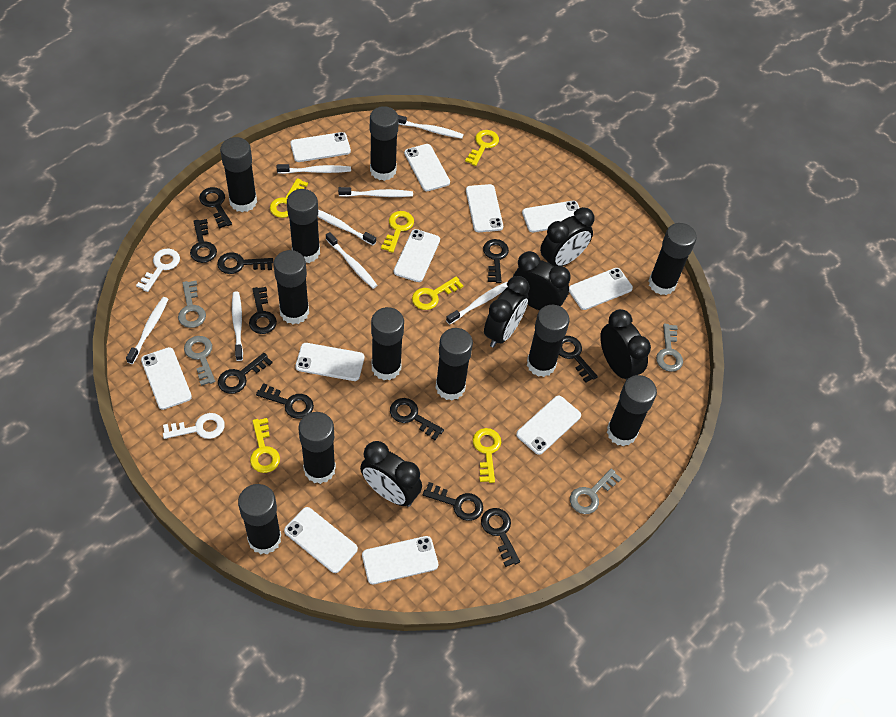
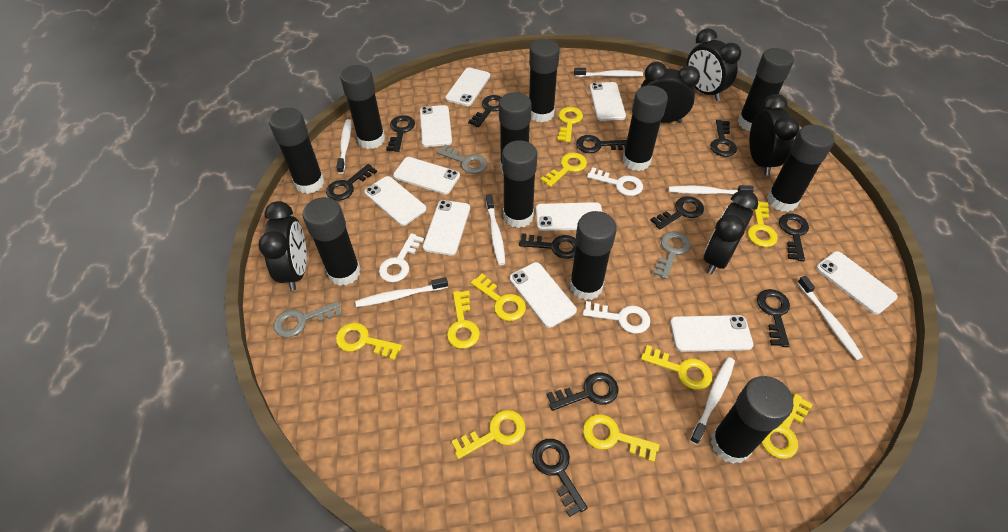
grey key: [178,281,206,328] [184,336,215,386] [570,468,622,514] [656,324,683,372] = 4 -> [274,301,342,338] [437,145,487,174] [652,231,691,279] = 3
white key: [136,248,180,292] [163,413,225,439] = 2 -> [379,233,424,282] [583,301,651,334] [587,167,643,196] = 3
white phone: [141,347,192,410] [284,507,358,573] [290,132,351,162] [295,343,364,381] [362,536,438,584] [394,229,440,282] [404,144,450,191] [466,184,503,232] [516,396,581,455] [522,201,579,232] [569,268,633,310] = 11 -> [364,176,427,226] [393,157,460,194] [420,105,452,147] [423,200,470,255] [445,68,490,106] [510,262,577,328] [536,202,602,231] [590,82,626,121] [670,315,754,352] [816,251,898,315] = 10
white toothbrush: [126,297,168,364] [232,291,243,361] [277,164,351,174] [318,210,376,245] [326,232,377,289] [338,187,413,197] [398,115,464,139] [446,282,508,325] = 8 -> [336,119,351,174] [355,277,448,307] [486,194,505,265] [574,68,643,77] [668,185,754,194] [690,357,735,445] [797,276,863,360] = 7
yellow key: [250,418,280,473] [270,178,308,218] [381,211,414,253] [412,277,464,310] [465,130,499,166] [473,428,501,483] = 6 -> [336,323,402,360] [447,291,480,349] [451,410,526,459] [471,273,526,321] [541,153,587,187] [557,107,583,142] [583,414,660,462] [641,345,712,390] [747,201,778,247] [761,394,813,459] = 10

